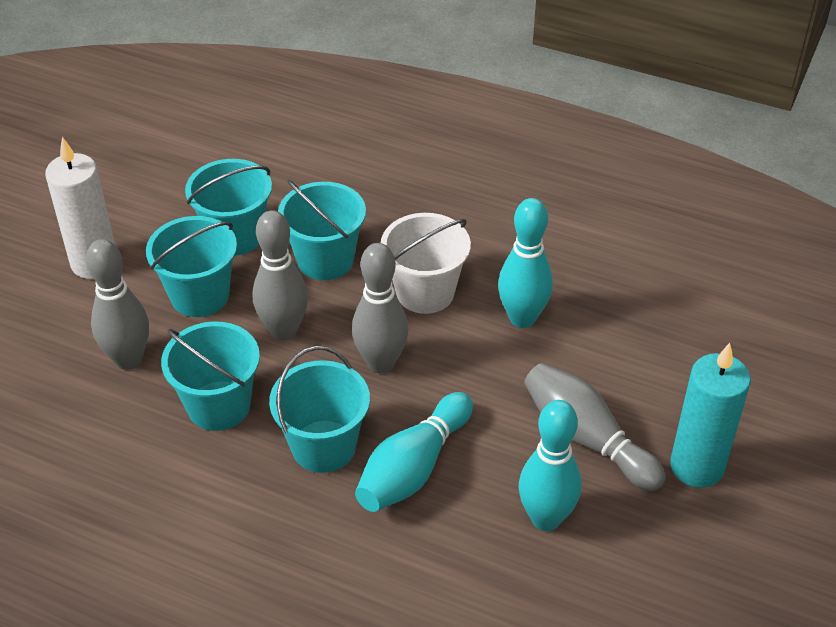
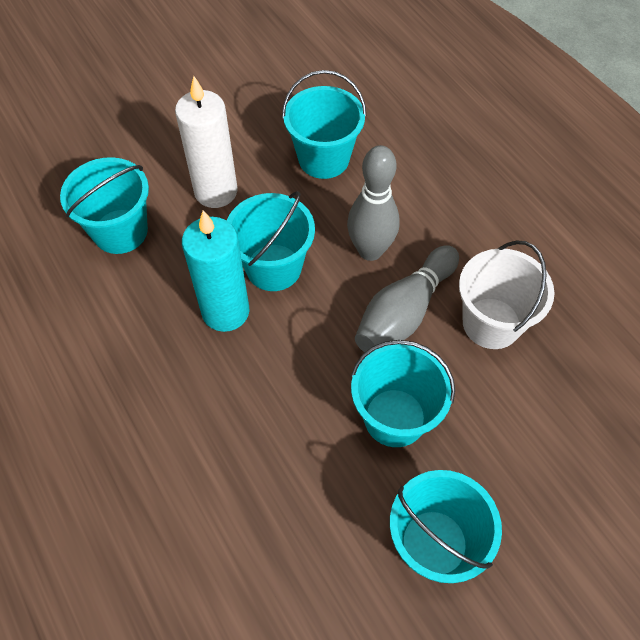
grey bowling pin: [86,239,149,370] [253,210,308,341] [352,243,408,373] [524,363,666,491] = 4 -> [347,145,400,261] [355,245,459,352] = 2
turquoise bowling pin: [355,392,473,512] [498,198,553,328] [519,400,581,531] = 3 -> none = 0

